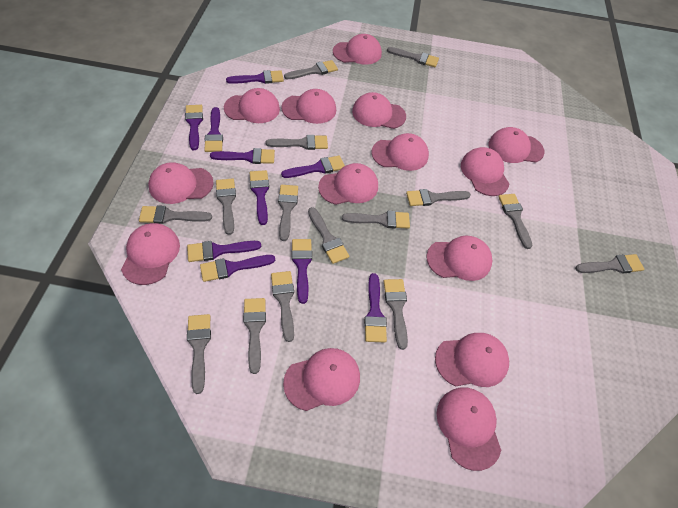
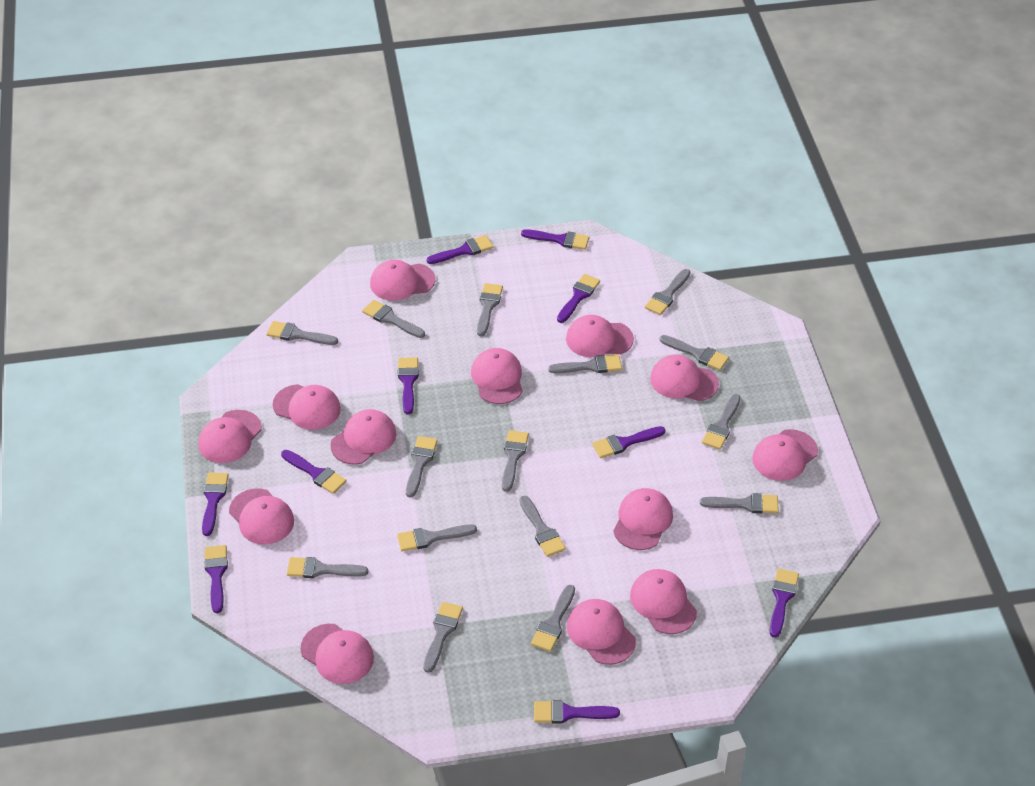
pink cap: [121,223,180,285] [148,162,214,204] [224,88,280,123] [281,89,336,124] [283,348,360,411] [318,163,378,205] [333,34,382,65] [352,92,406,129] [371,133,429,171] [427,236,492,281] [435,333,509,387] [437,387,501,471] [461,147,509,196] [488,127,545,163] = 14 -> [199,410,261,463] [229,488,294,544] [273,384,341,430] [301,624,374,684] [330,409,396,465] [370,260,435,301] [471,348,523,404] [566,315,634,357] [567,599,636,665] [613,488,673,550] [630,569,697,634] [650,355,719,401] [752,429,818,481] = 13

